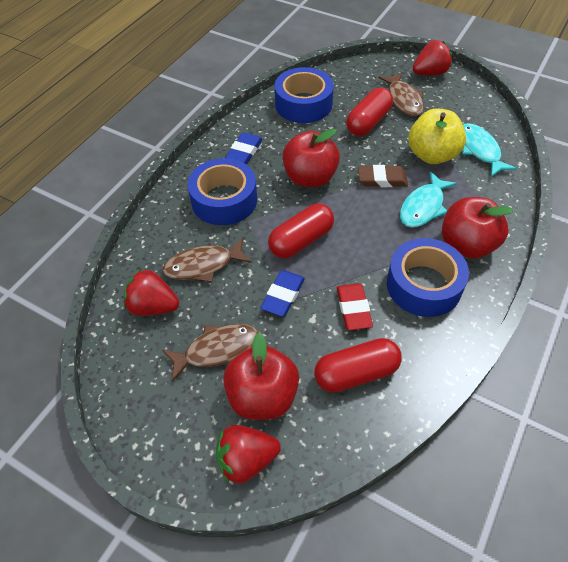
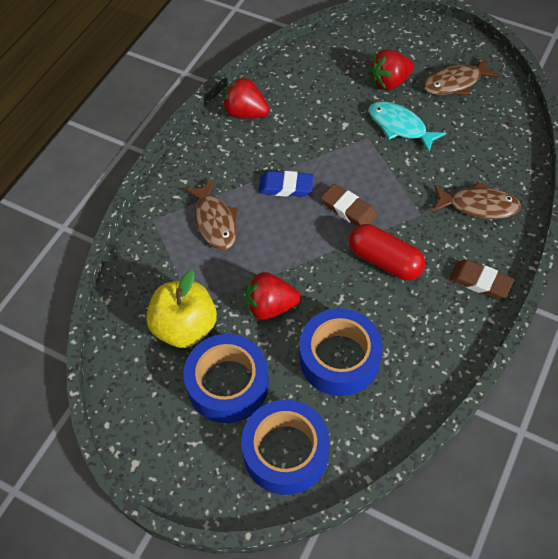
blue eraser: [225,132,263,164] [260,270,305,317] = 2 -> [258,171,314,197] = 1
brown eraser: [358,165,408,187] = 1 -> [321,184,377,226] [449,259,514,299] = 2
red apple: [223,333,299,420] [282,129,340,187] [442,197,514,259] = 3 -> none = 0
red capsule: [268,203,334,258] [314,338,402,392] [346,87,393,136] = 3 -> [349,224,425,280] = 1
red eraser: [337,283,373,330] = 1 -> none = 0
turquoise fish: [400,171,457,228] [462,123,517,177] = 2 -> [369,101,446,153] = 1

